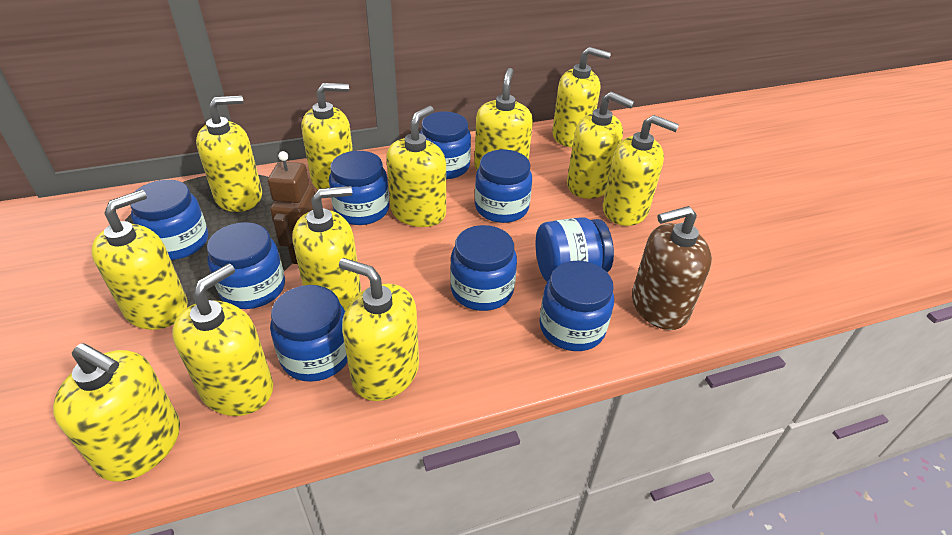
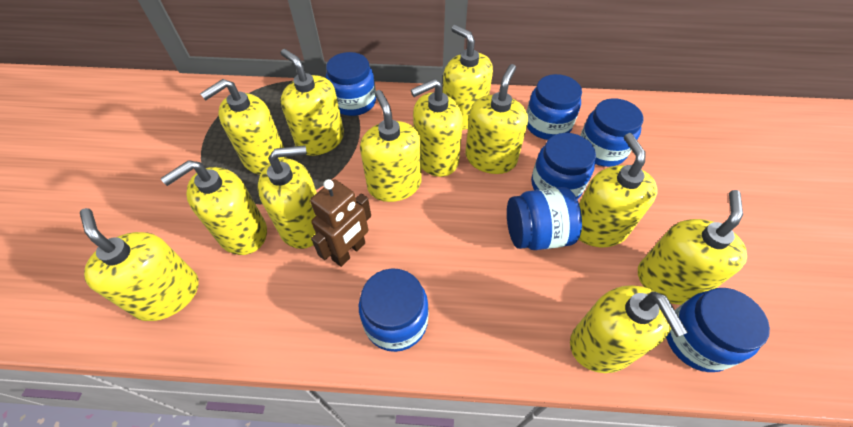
blue jar: [130,180,208,260] [207,222,285,309] [270,285,348,382] [329,151,389,225] [420,112,471,179] [450,225,517,311] [475,150,532,223] [536,217,614,282] [539,261,614,351] = 9 -> [326,52,376,116] [359,268,429,352] [507,187,582,250] [527,74,582,140] [531,133,596,199] [580,98,644,167] [666,288,770,372] = 7
brown soap dispenser: [632,206,712,330] = 1 -> none = 0

